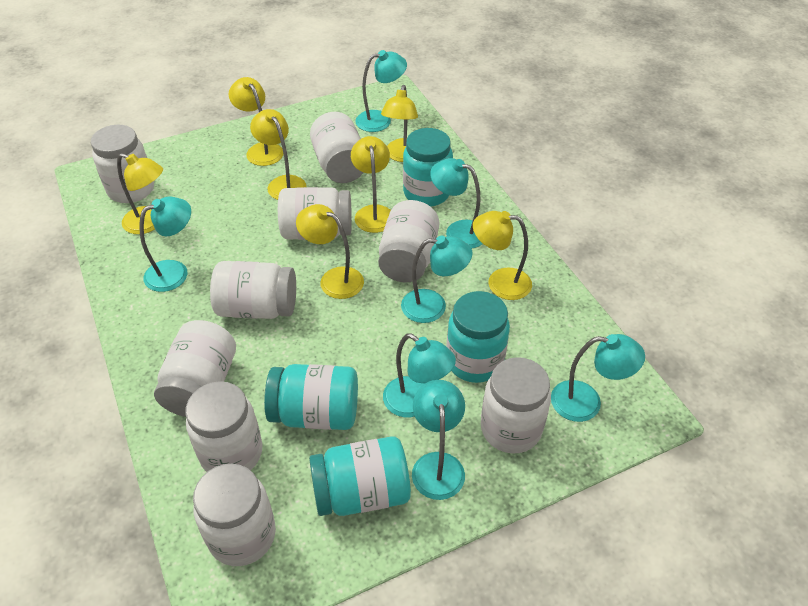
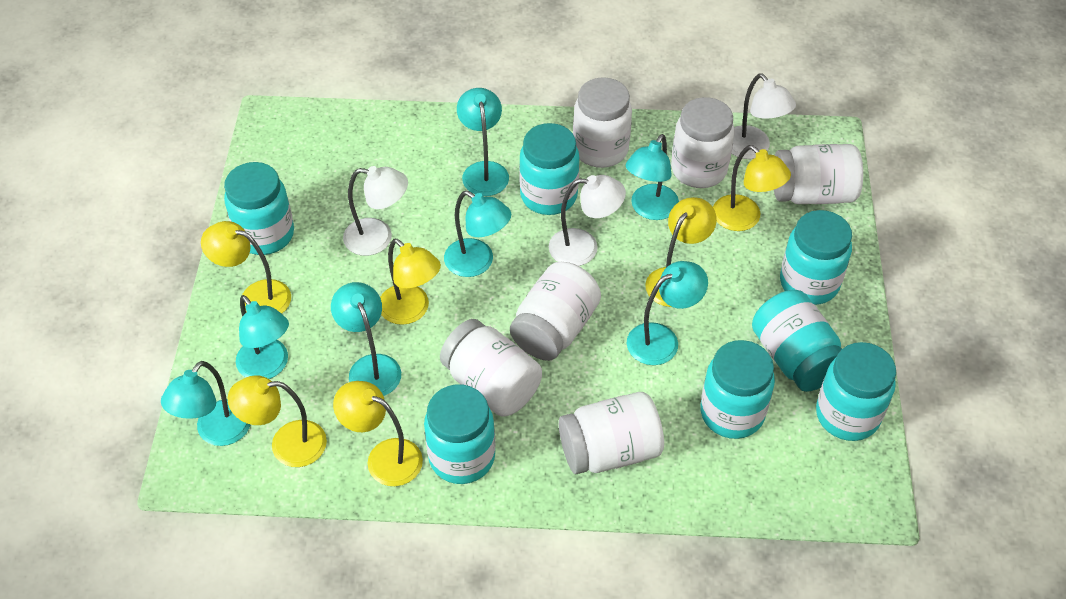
turquoise jar: [264,364,358,430] [309,436,411,516] [403,128,453,207] [446,291,510,383] = 4 -> [224,162,294,255] [424,384,495,484] [519,123,579,215] [700,340,775,439] [752,290,842,392] [780,210,852,305] [816,342,896,441] = 7
white jar: [91,125,154,203] [154,320,236,417] [185,381,263,472] [193,464,276,566] [210,261,296,319] [278,187,352,240] [310,112,363,183] [378,200,439,282] [480,357,551,454] = 9 -> [440,319,542,417] [510,262,601,361] [559,392,664,474] [573,77,632,168] [671,97,735,188] [774,144,863,204] = 6
white lamp: none = 0 -> [343,166,408,256] [549,175,626,266] [731,73,796,159] = 3
yellow lamp: [117,153,163,234] [229,77,283,166] [250,109,306,200] [296,204,364,299] [351,136,391,233] [381,85,418,162] [473,211,532,300] = 7 -> [201,221,291,314] [228,375,327,467] [333,381,423,486] [380,239,441,325] [645,197,717,307] [713,145,791,231] = 6

